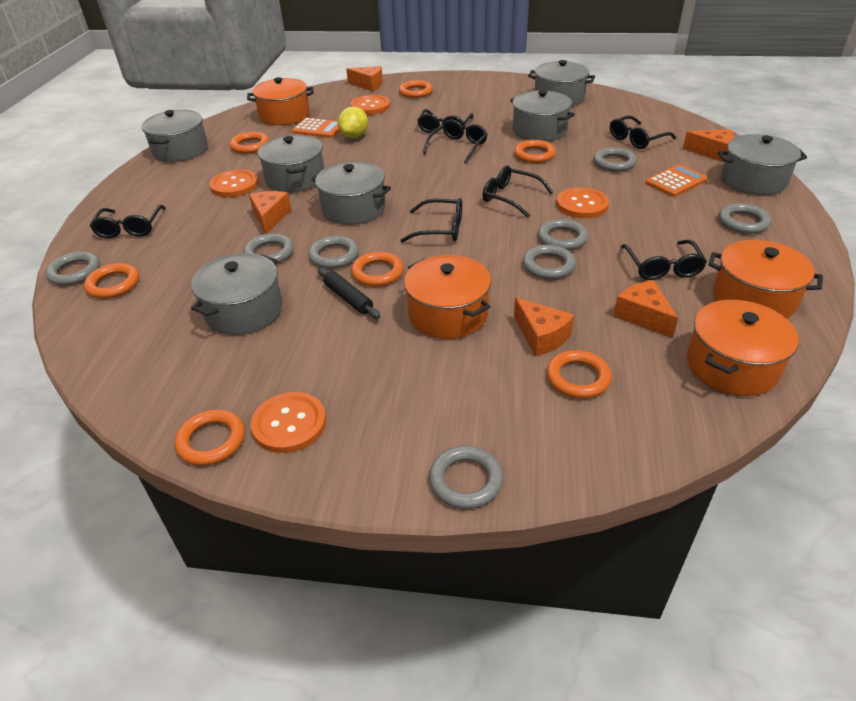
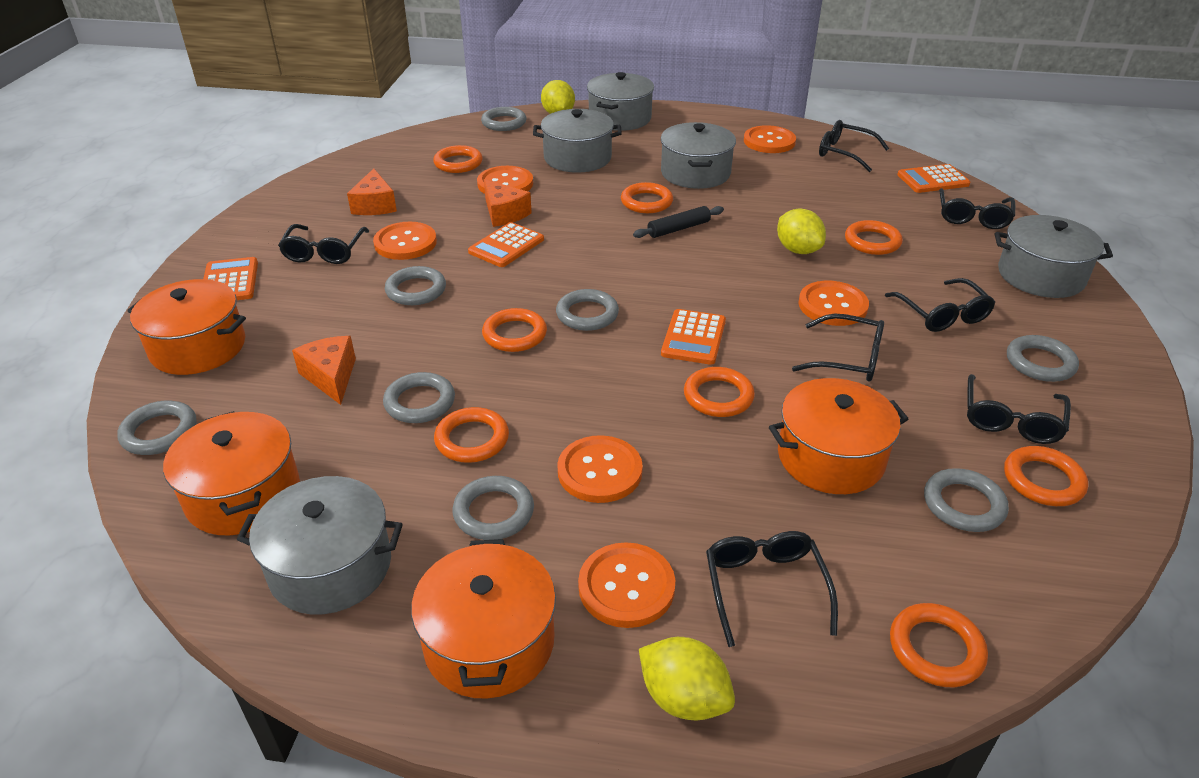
grey pot: [142,110,208,162] [191,253,282,335] [258,135,324,192] [311,161,391,225] [510,90,575,141] [528,60,595,106] [718,134,807,195] = 7 -> [237,476,403,615] [533,109,622,173] [587,72,654,131] [661,122,736,189] [995,215,1113,298] = 5
orange button: [210,169,258,197] [251,392,326,453] [351,95,390,115] [556,187,609,218] = 4 -> [373,222,437,260] [477,166,533,194] [557,435,643,503] [578,542,675,628] [744,125,796,153] [798,281,869,326] = 6
orange calculator: [292,118,339,138] [645,164,708,197] = 2 -> [203,257,258,300] [468,222,544,267] [661,309,726,365] [897,164,970,193] = 4
orange cheese: [249,191,291,234] [346,66,383,91] [514,297,574,356] [614,280,678,338] [683,129,734,162] = 5 -> [292,336,356,405] [347,168,397,215] [484,179,532,227] = 3
orange ring: [84,263,139,299] [175,410,245,465] [230,132,269,154] [351,252,403,287] [399,80,433,98] [514,140,556,163] [546,350,612,398] = 7 -> [433,145,483,173] [434,407,509,463] [482,308,547,352] [621,182,673,213] [684,367,755,417] [845,220,903,255] [890,603,988,687] [1004,446,1088,506] = 8
yellow lemon: [338,107,368,139] = 1 -> [541,80,575,114] [639,637,735,721] [777,209,826,254] = 3

